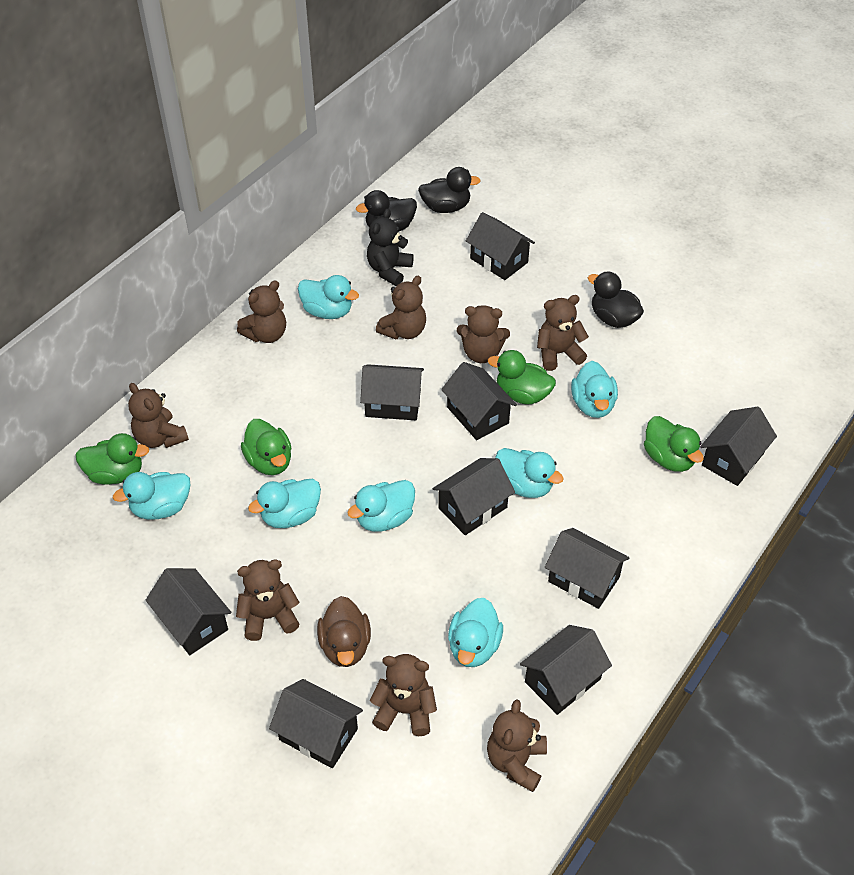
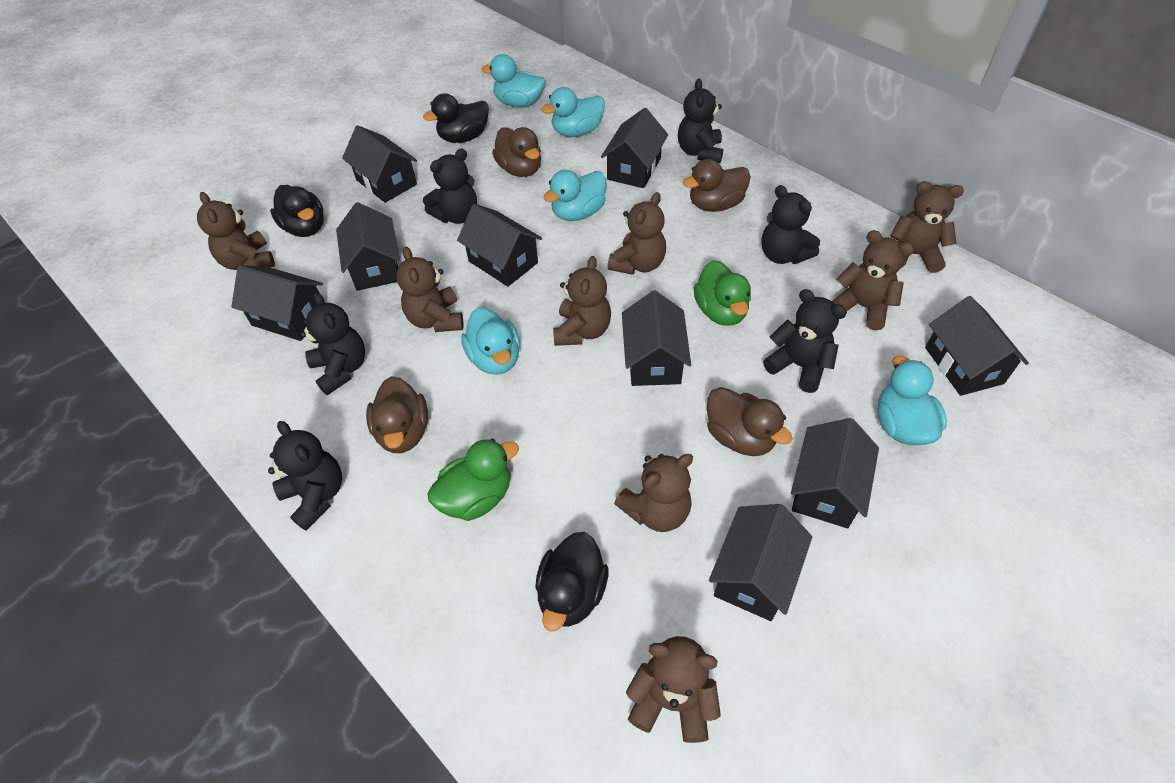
black teddy bear: [367,209,414,286] = 1 -> [268,421,342,531] [300,292,365,395] [423,149,477,224] [678,78,723,163] [761,185,820,264] [763,289,847,393] = 6
brown duck: [317,596,371,667] = 1 -> [366,376,428,453] [492,127,541,177] [683,159,751,212] [707,387,793,456] = 4
green duck: [76,433,149,485] [241,419,292,475] [488,350,556,404] [644,416,704,472] = 4 -> [427,438,519,521] [693,260,751,326] = 2
turquoise duck: [113,472,190,520] [248,479,321,528] [298,275,359,319] [347,480,415,532] [448,598,503,667] [495,448,564,498] [571,361,618,418] = 7 -> [461,307,520,375] [481,54,545,108] [541,87,605,137] [543,170,606,221] [877,355,947,445] = 5

